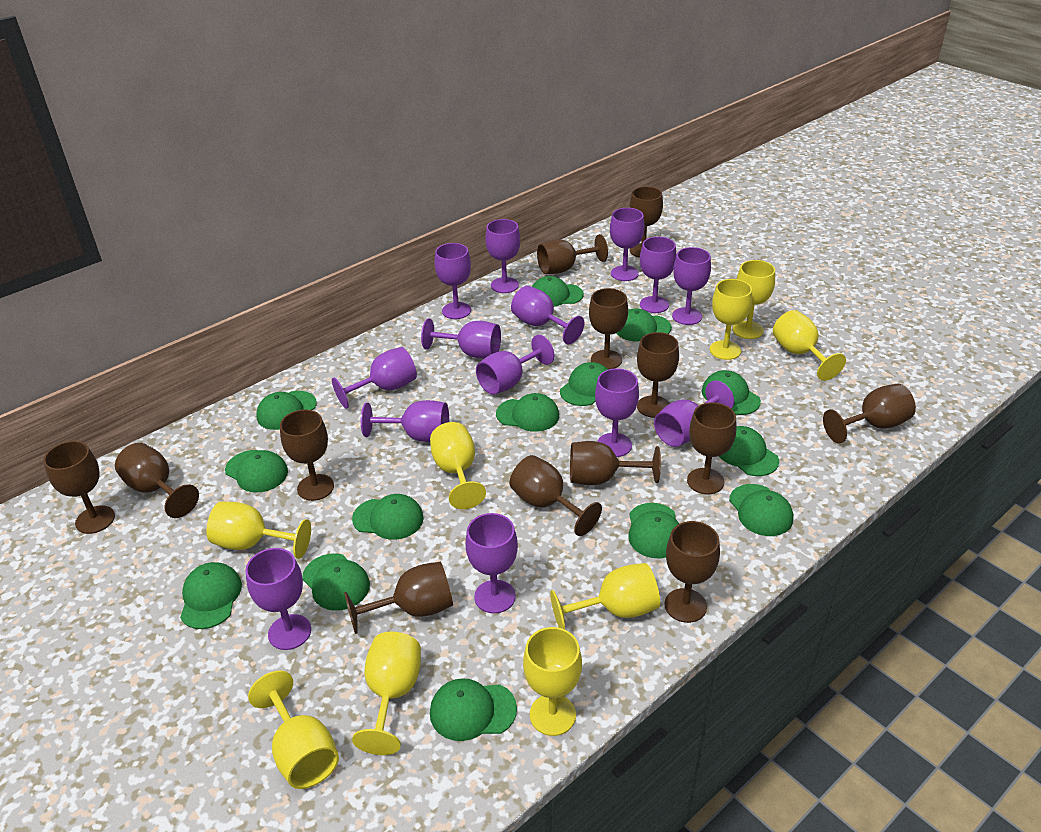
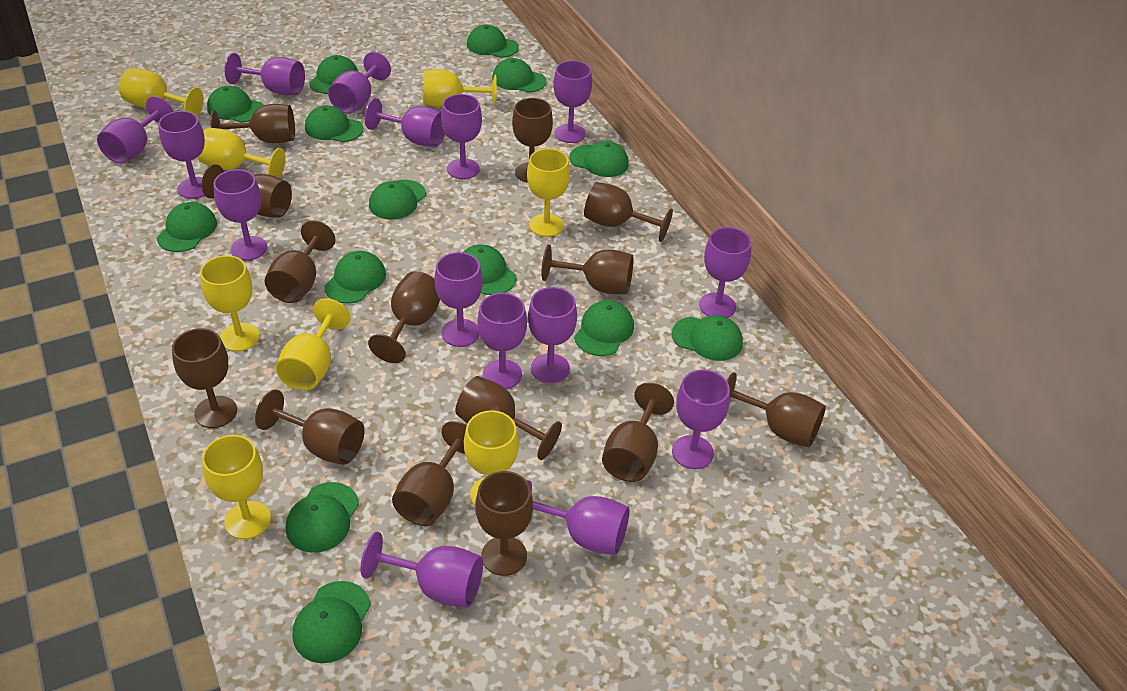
brown goblet: [43,441,115,534] [115,443,199,518] [280,409,334,501] [344,562,453,634] [510,455,602,536] [537,234,608,274] [570,441,661,485] [589,288,628,370] [629,186,663,258] [637,332,679,418] [665,521,720,623] [687,402,737,494] [823,384,916,443] = 13 -> [172,328,237,428] [202,164,292,218] [210,104,295,143] [255,390,365,465] [265,220,336,303] [368,271,440,363] [392,421,467,526] [455,376,562,460] [475,471,533,576] [512,98,553,183] [541,245,634,294] [584,182,673,242] [602,383,674,482] [727,372,826,447] = 14
purple goblet: [245,548,311,650] [332,347,417,409] [361,400,449,442] [421,318,501,359] [435,243,471,319] [465,513,518,613] [476,335,554,395] [485,219,520,293] [511,286,585,344] [595,368,639,457] [610,208,644,281] [640,237,676,313] [654,381,734,447] [672,247,711,325] = 14 -> [97,96,173,164] [158,111,205,199] [213,169,268,261] [224,53,305,95] [328,52,391,114] [360,532,483,608] [365,98,445,147] [435,252,483,347] [441,94,482,179] [477,293,527,389] [527,480,630,555] [528,287,577,383] [553,61,592,143] [672,370,730,469] [699,227,751,318] = 15
yellow goblet: [207,501,311,559] [248,671,339,789] [352,632,421,755] [430,422,486,509] [523,627,582,736] [550,563,660,629] [710,279,752,360] [733,260,775,339] [773,310,846,381] = 9 -> [119,67,203,116] [198,128,286,178] [200,255,260,352] [202,435,271,539] [276,298,351,391] [423,69,497,107] [464,410,519,506] [527,149,570,237] = 8

